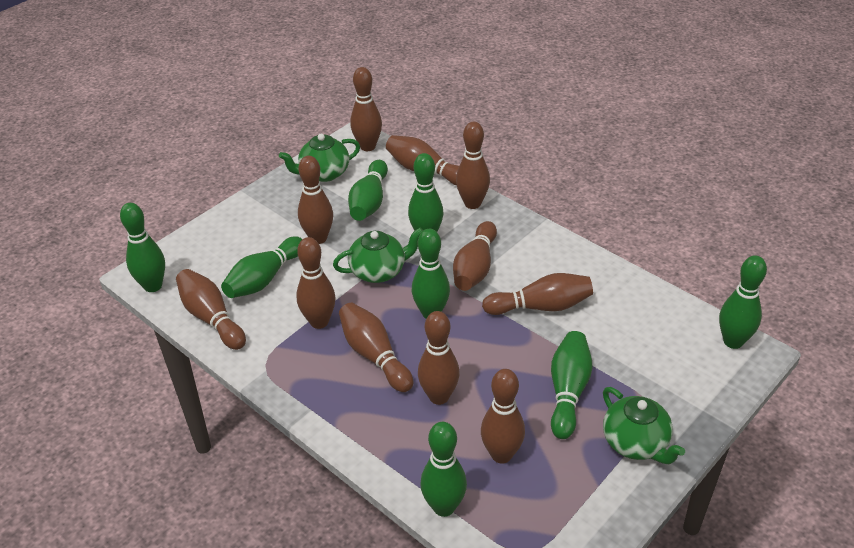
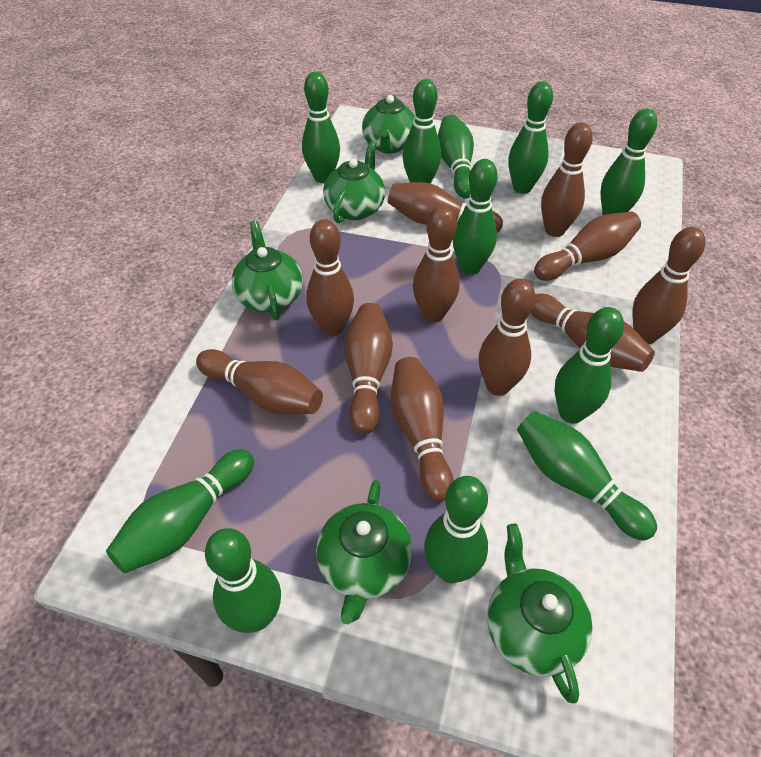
green bowling pin: [120,203,165,292] [221,236,302,298] [348,160,388,221] [408,153,443,232] [412,229,450,319] [420,422,467,517] [551,331,593,439] [719,255,767,349] = 8 -> [106,449,254,573] [205,528,281,633] [302,72,340,183] [402,79,441,183] [424,476,488,583] [438,114,474,199] [453,159,498,275] [509,81,553,194] [517,411,657,540] [555,307,624,423] [600,109,657,215] = 11
green teapot: [279,134,360,182] [333,228,423,283] [603,387,685,464] = 3 -> [232,221,303,320] [316,480,412,624] [323,141,385,223] [362,95,415,154] [487,524,593,704] = 5

